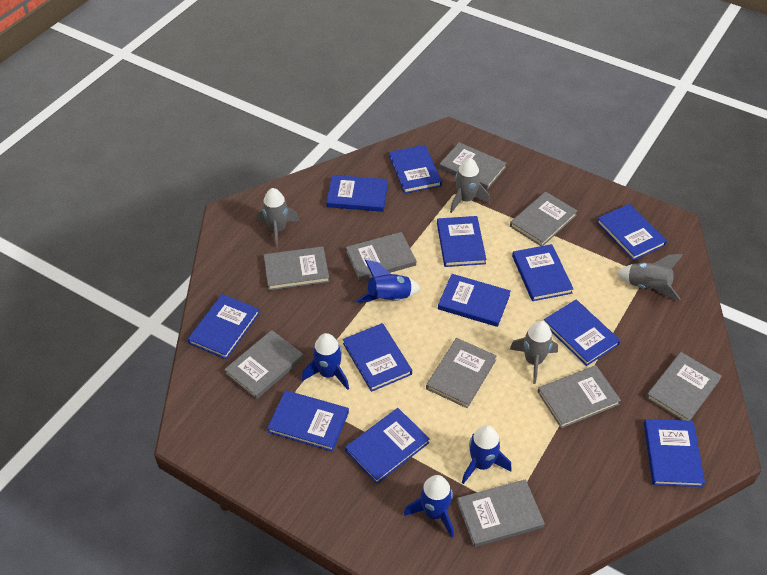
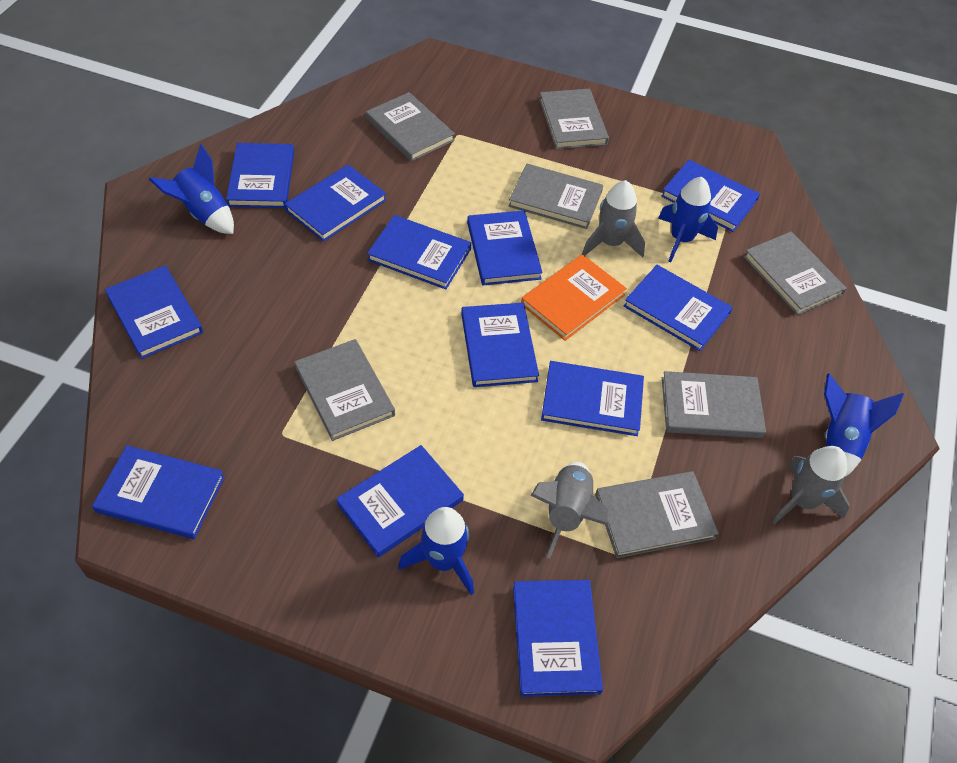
grey book: [224,330,304,399] [264,246,330,290] [346,232,416,281] [426,338,497,408] [439,142,506,190] [457,479,545,547] [510,192,578,246] [538,365,621,428] [646,352,722,421] = 9 -> [295,339,395,441] [366,92,455,162] [508,164,603,229] [539,89,609,149] [595,471,719,558] [662,371,766,438] [743,232,847,315] = 7
grey rocket: [257,188,300,248] [450,158,490,213] [510,321,558,384] [617,254,683,300] = 4 -> [531,462,609,559] [582,180,645,257] [772,446,850,524] = 3
orange book: none = 0 -> [521,254,627,341] = 1

